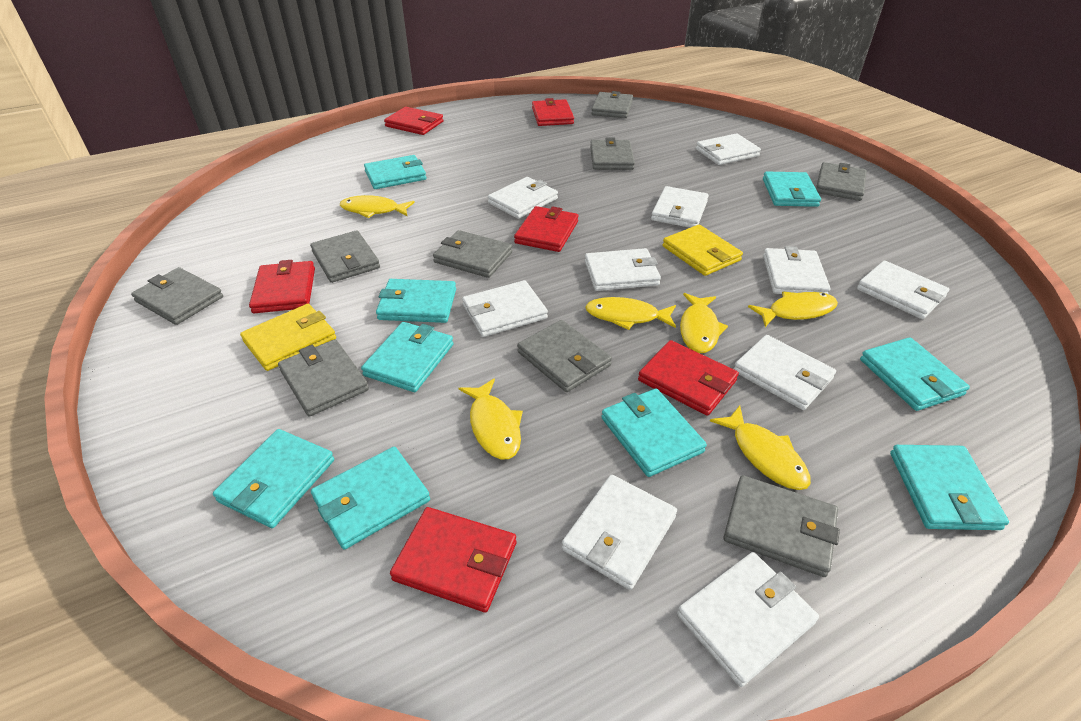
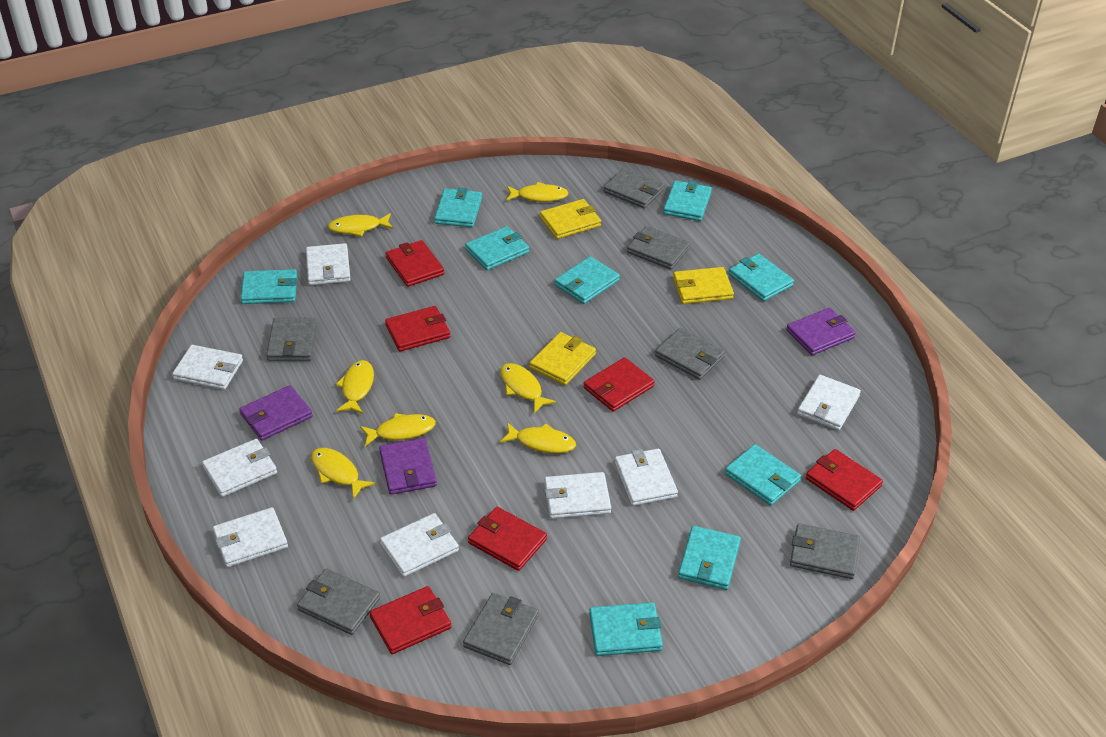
grey wallet: [131,267,223,325] [278,339,369,417] [310,230,380,283] [433,230,512,278] [517,320,612,392] [590,137,635,170] [591,91,633,118] [723,475,840,577] [816,162,867,201] = 9 -> [266,318,317,361] [297,569,380,635] [463,593,539,665] [604,168,664,208] [627,226,690,270] [655,328,725,380] [790,523,860,579] = 7
purple wallet: none = 0 -> [239,385,313,441] [379,438,437,495] [786,308,856,355] = 3
white wallet: [462,280,548,337] [488,177,558,219] [562,475,677,590] [585,248,661,291] [651,186,709,228] [677,552,819,687] [696,133,761,165] [734,335,836,410] [763,246,831,294] [857,261,949,319] = 10 -> [172,345,243,390] [202,439,277,497] [213,507,288,567] [306,243,350,285] [380,513,459,577] [544,472,611,519] [615,449,678,506] [797,375,861,431] = 8
yellow fish: [340,195,415,218] [459,379,523,460] [585,297,676,330] [680,293,728,353] [710,405,811,490] [748,292,838,327] = 6 -> [311,448,375,499] [328,213,393,237] [335,360,374,414] [360,413,436,446] [500,363,556,413] [500,422,576,453] [506,182,569,202] = 7
yellow wallet: [240,304,336,371] [663,225,743,276] = 2 -> [529,332,596,385] [540,199,601,239] [673,267,734,304] = 3

